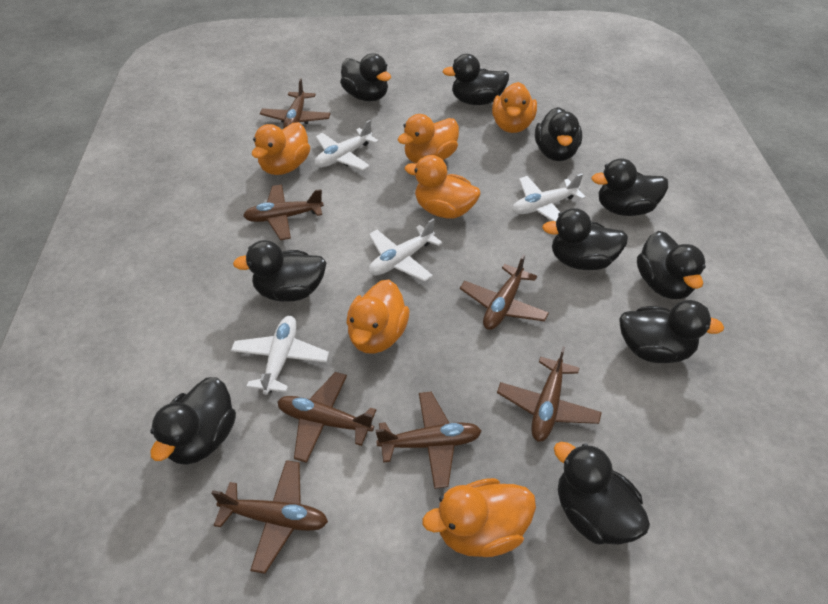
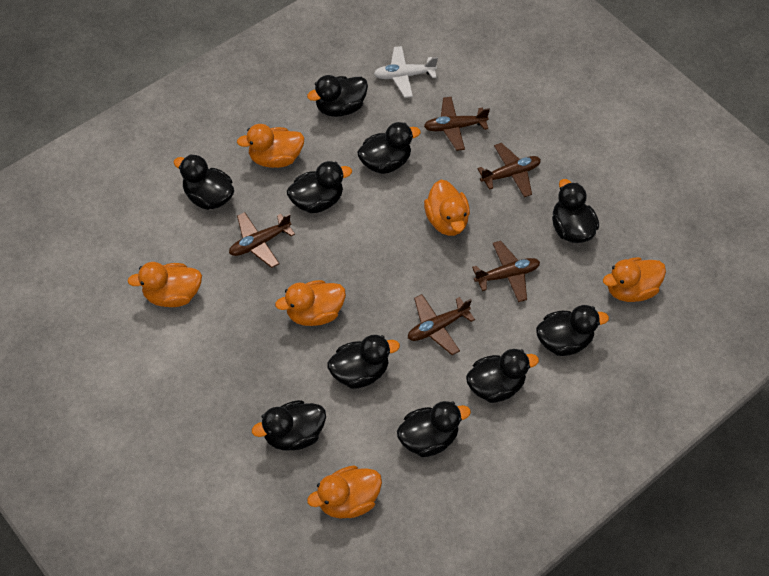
brown plane: [212,460,328,574] [243,185,324,240] [260,79,331,128] [277,372,376,463] [376,392,481,489] [460,254,549,330] [497,346,602,441] = 7 -> [229,212,295,268] [408,294,475,355] [424,97,490,151] [472,241,540,302] [477,143,541,197] = 5
white plane: [231,316,329,395] [315,120,379,171] [369,218,443,282] [512,174,586,221] = 4 -> [374,46,438,98] = 1

